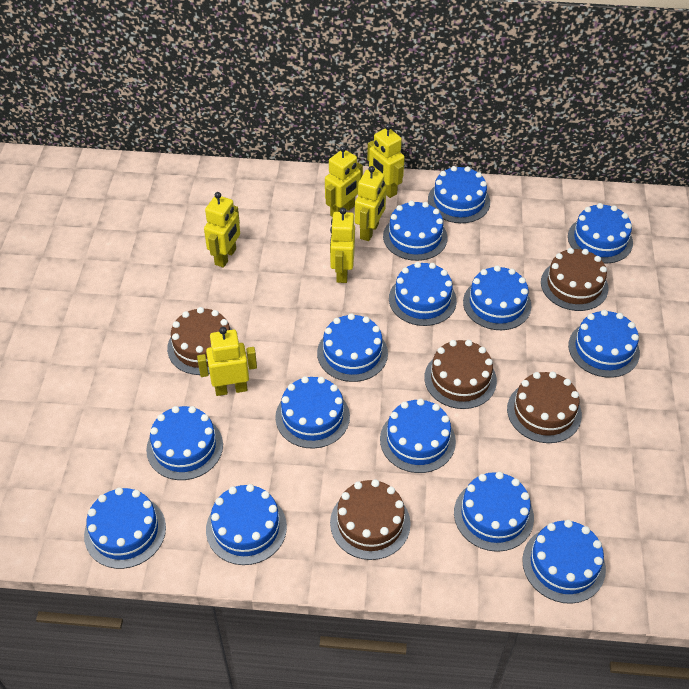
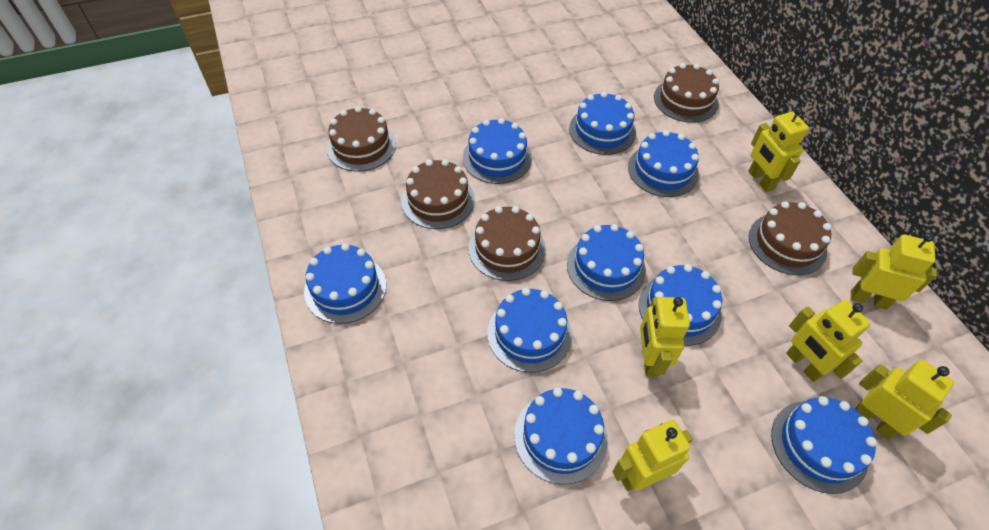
blue cake: [84,487,166,569] [146,406,223,480] [206,484,287,565] [275,376,350,448] [317,313,388,382] [380,398,456,473] [383,201,447,261] [389,262,457,326] [428,166,490,223] [454,472,534,552] [463,265,531,330] [522,520,606,604] [568,203,633,264] [568,310,640,378] = 14 -> [304,243,386,324] [463,118,532,184] [487,288,572,373] [514,388,608,485] [567,224,646,301] [569,92,636,155] [628,130,699,197] [639,264,722,346] [771,396,877,494] = 9

